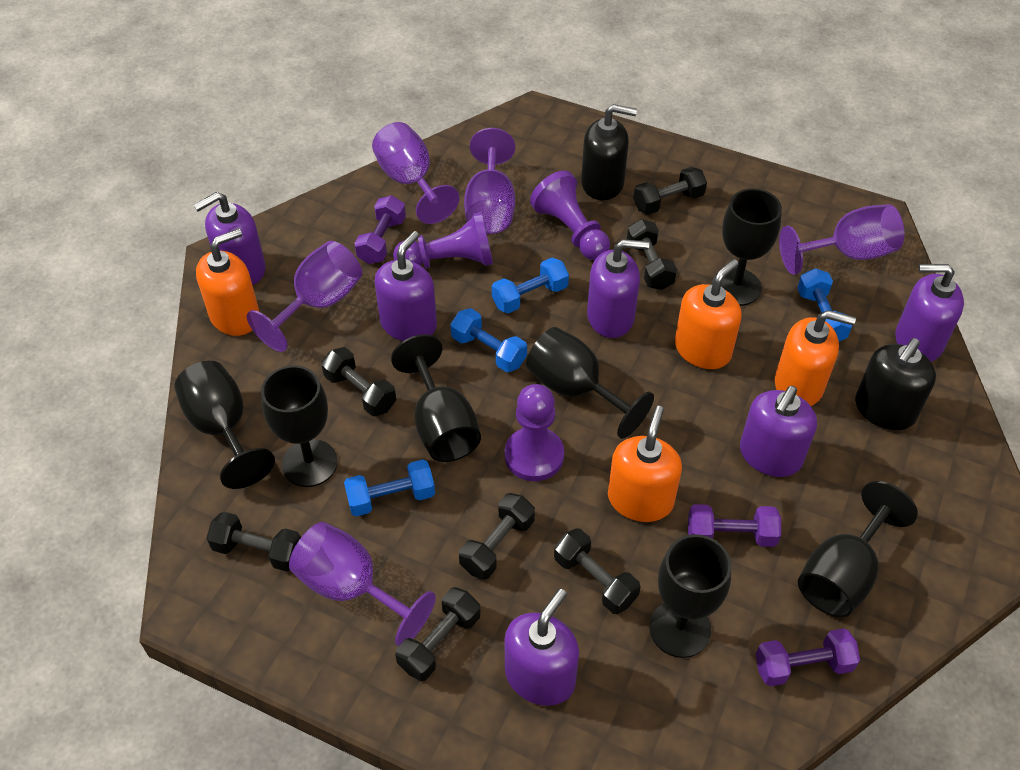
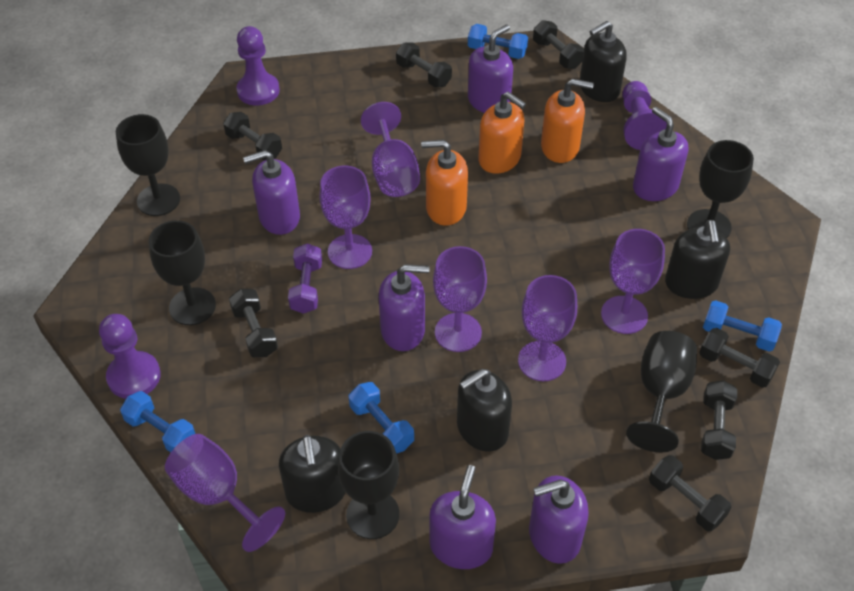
black goblet: [175,361,275,489] [261,365,338,487] [391,334,481,462] [526,327,654,439] [649,534,731,658] [712,188,782,306] [798,481,918,617] = 7 -> [116,114,180,216] [149,220,216,325] [338,431,399,539] [626,331,697,452] [687,140,754,238] = 5
black soap dispenser: [581,104,637,200] [855,338,936,430] = 2 -> [279,435,346,513] [457,369,512,452] [580,21,627,102] [665,220,730,299] = 4
orange soap dispenser: [196,228,259,336] [608,406,682,522] [675,259,742,369] [775,310,856,406] = 4 -> [421,140,468,226] [478,92,526,174] [541,79,594,163] = 3
purple dumbbell: [354,195,406,264] [688,504,781,547] [756,628,860,686] = 3 -> [288,243,322,314] = 1
purple goblet: [247,241,362,352] [289,522,436,646] [372,122,459,224] [464,128,515,234] [779,204,904,275] = 5 -> [165,434,285,552] [320,166,372,269] [361,102,420,197] [433,246,487,352] [518,275,577,381] [601,229,665,334] = 6

